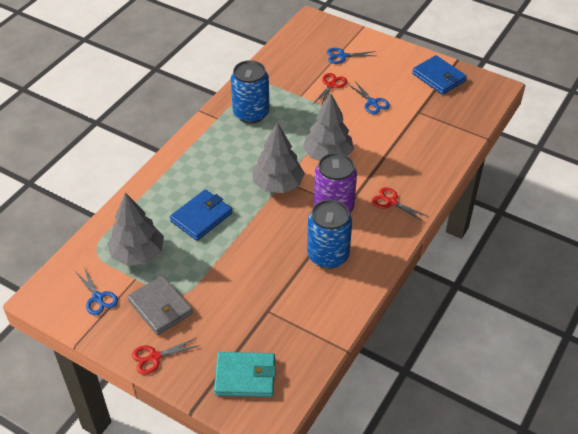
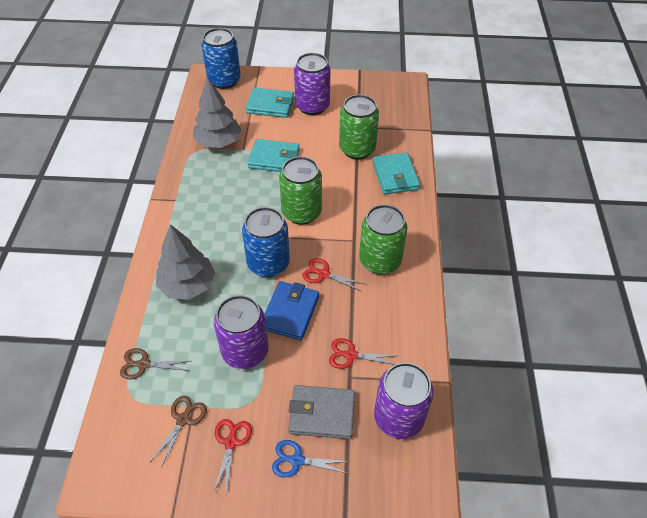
blue scissors: [75,267,118,316] [327,48,376,64] [348,81,390,114] = 3 -> [272,440,350,478] = 1
blue wallet: [170,189,232,241] [412,55,467,95] = 2 -> [264,281,319,340] = 1
brown scissors: none = 0 -> [120,348,190,379] [150,396,207,467] = 2
green can: none = 0 -> [279,156,322,224] [339,95,379,159] [359,204,408,274] = 3
grey tree: [107,192,164,266] [253,122,305,193] [303,94,354,161] = 3 -> [156,224,215,300] [193,77,241,148] = 2
purple can: [314,153,357,213] = 1 -> [214,295,269,369] [294,53,330,115] [374,362,434,439] = 3
turquoise wallet: [214,352,276,397] = 1 -> [246,87,294,118] [248,139,300,172] [373,153,420,194] = 3

